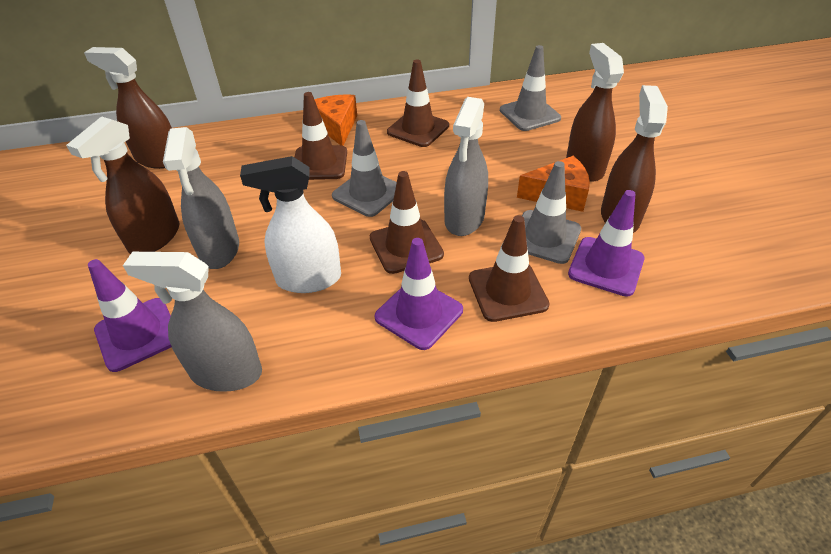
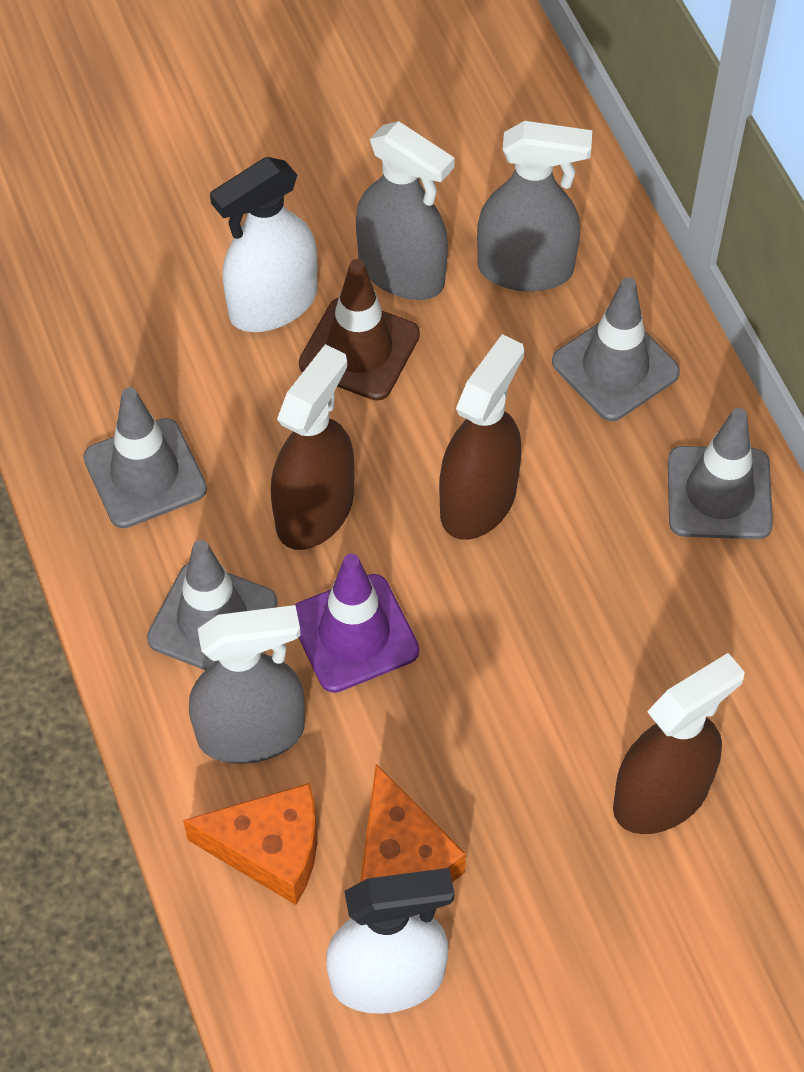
brown spray bottle: [66,116,180,254] [84,47,172,169] [566,43,624,182] [601,85,668,233] = 4 -> [271,344,354,550] [439,334,524,540] [613,653,744,834] = 3
brown traffic cone: [294,92,347,180] [370,171,444,274] [387,59,449,147] [469,215,550,322] = 4 -> [299,259,420,401] = 1
grey traffic cone: [332,120,397,217] [500,45,561,131] [522,161,581,264] = 3 -> [83,387,207,528] [147,540,278,670] [552,277,680,421] [668,408,773,539] = 4
purple traffic cone: [88,259,172,372] [374,238,463,350] [568,190,645,297] = 3 -> [295,554,419,693] = 1
white spray bottle: [240,156,341,293] = 1 -> [210,157,318,332] [326,868,454,1014] = 2

